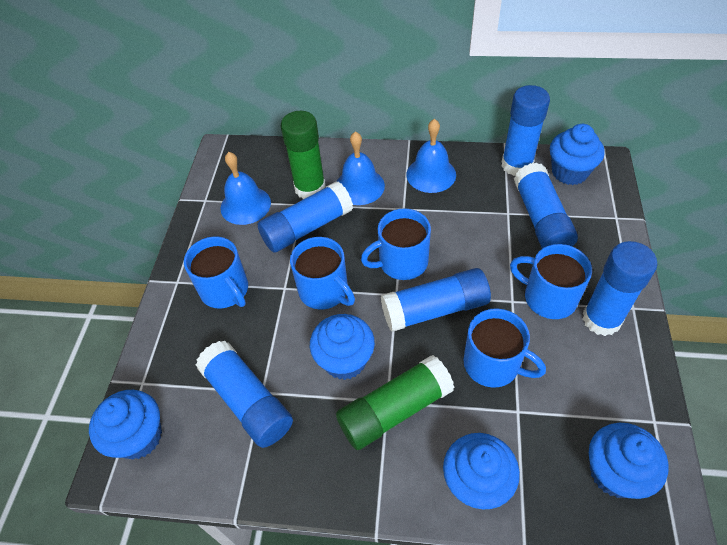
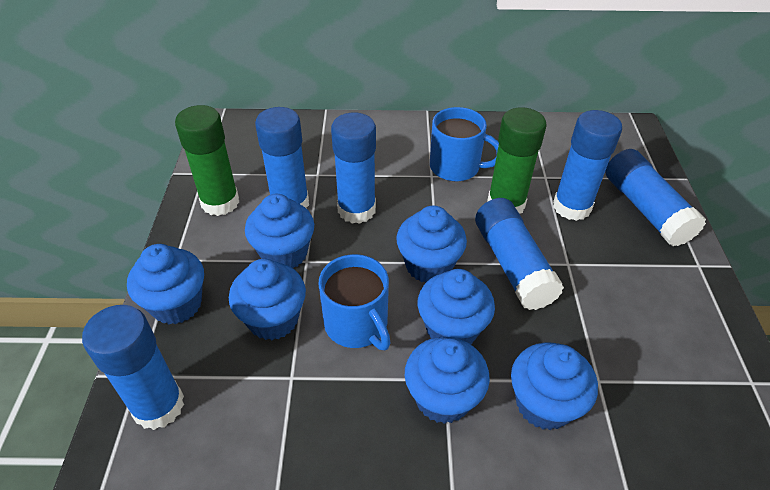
blue bell: [221,152,271,225] [337,132,385,205] [406,119,456,193] = 3 -> none = 0
blue cupcake: [89,390,162,459] [310,314,375,380] [443,433,520,509] [550,124,604,185] [589,423,669,499] = 5 -> [127,244,204,324] [229,259,306,340] [245,194,314,268] [396,206,467,282] [405,337,490,424] [418,269,495,344] [511,342,598,430] = 7
blue mug: [184,237,248,309] [290,237,355,310] [361,208,431,280] [463,308,546,388] [510,244,592,319] = 5 -> [318,254,391,350] [430,107,499,181] = 2

